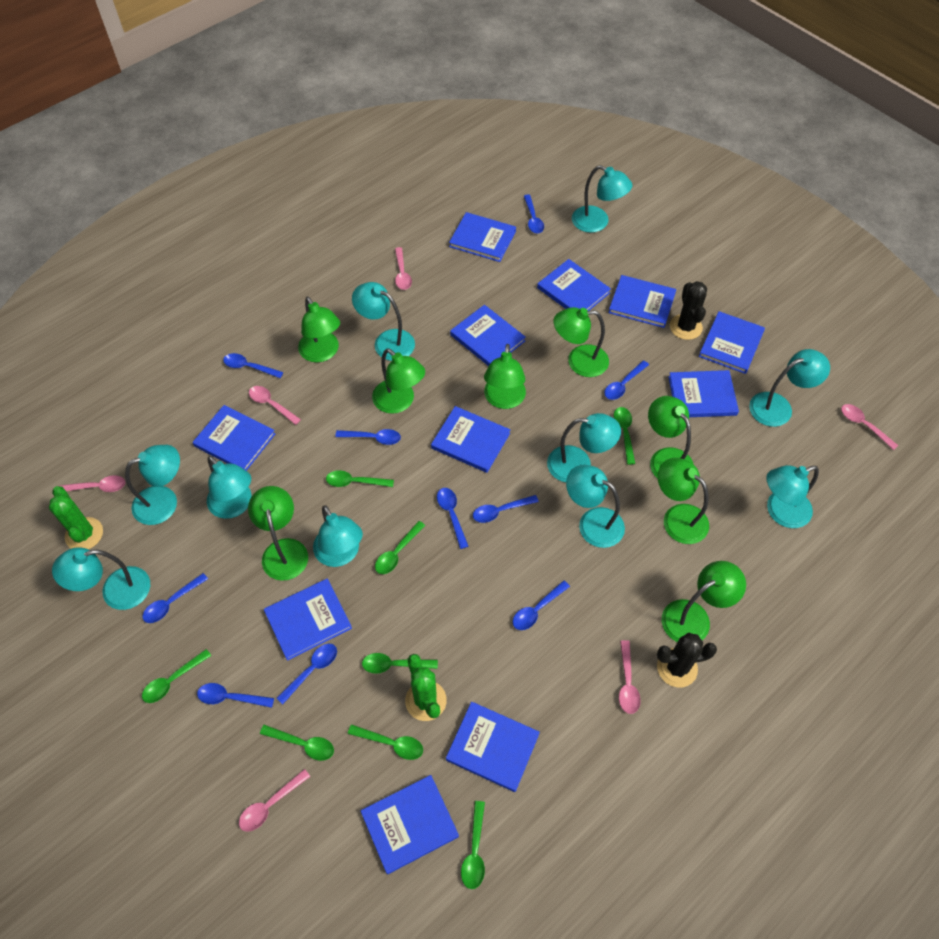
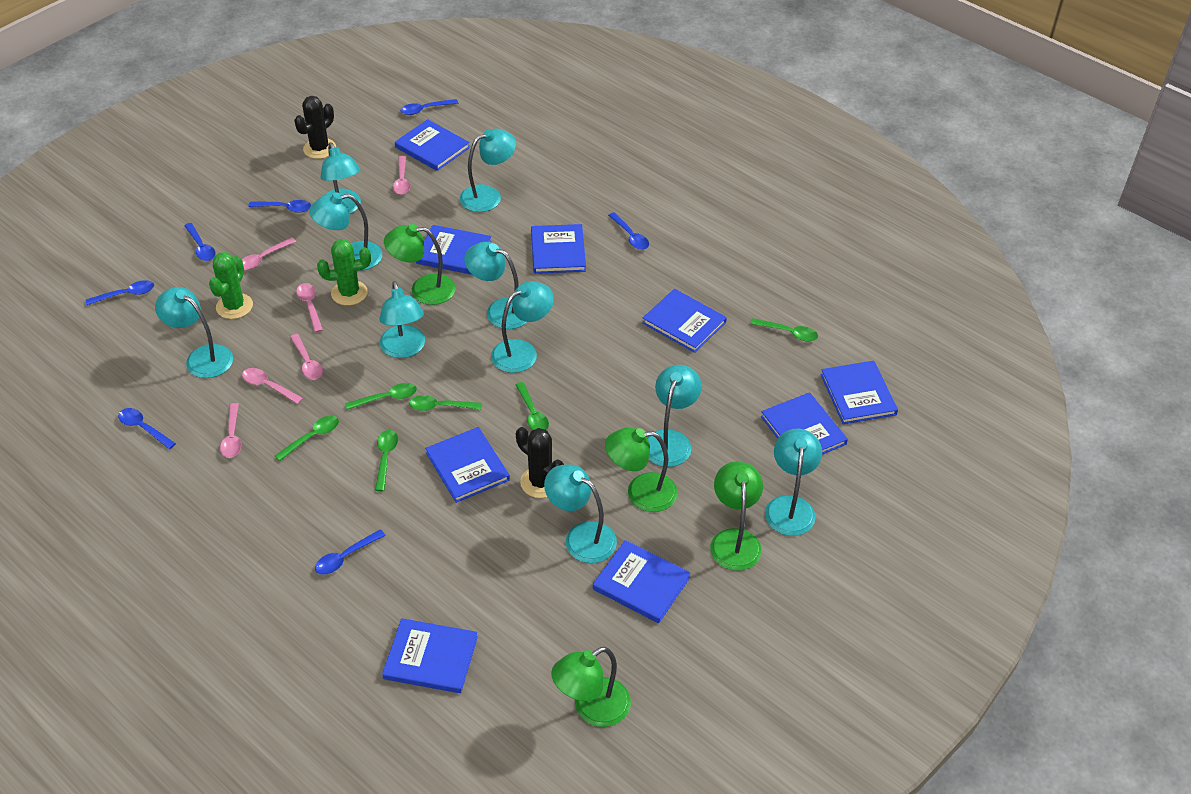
blue book: [193,405,275,471] [264,579,352,661] [360,775,459,874] [431,406,510,473] [446,702,540,792] [449,212,516,262] [450,305,526,366] [537,259,611,311] [608,275,676,328] [668,370,739,417] [699,311,765,374] = 11 -> [382,618,478,693] [395,119,470,171] [416,225,491,275] [425,427,510,503] [531,224,586,274] [593,540,690,623] [642,289,727,353] [761,392,848,454] [820,361,898,424] = 9
blue spoon: [143,573,208,623] [197,683,274,708] [223,353,283,378] [276,644,337,704] [335,429,401,445] [437,488,469,549] [473,495,539,523] [513,581,570,630] [524,195,544,233] [604,360,649,400] = 10 -> [86,280,154,305] [118,408,176,449] [184,223,215,261] [248,200,311,213] [315,529,386,575] [400,99,458,115] [608,212,649,250] = 7
green lamp: [248,486,308,581] [298,297,340,362] [372,348,425,414] [484,344,526,409] [554,307,609,377] [648,396,693,479] [658,458,709,544] [662,561,746,642] = 8 -> [384,224,456,305] [551,647,631,727] [605,428,678,512] [710,461,763,571] = 4
green spoon: [142,649,211,703] [260,725,334,761] [326,470,394,487] [348,724,423,760] [362,653,438,674] [375,521,425,574] [461,801,485,889] [614,407,635,465] = 8 -> [275,415,339,461] [345,383,417,410] [375,430,398,491] [409,395,482,411] [516,382,549,430] [750,318,818,341] = 6

